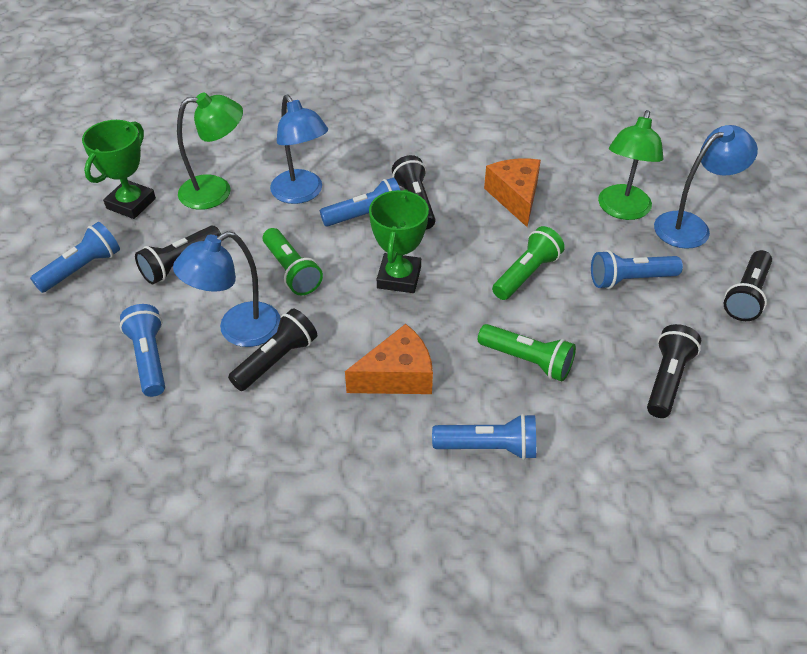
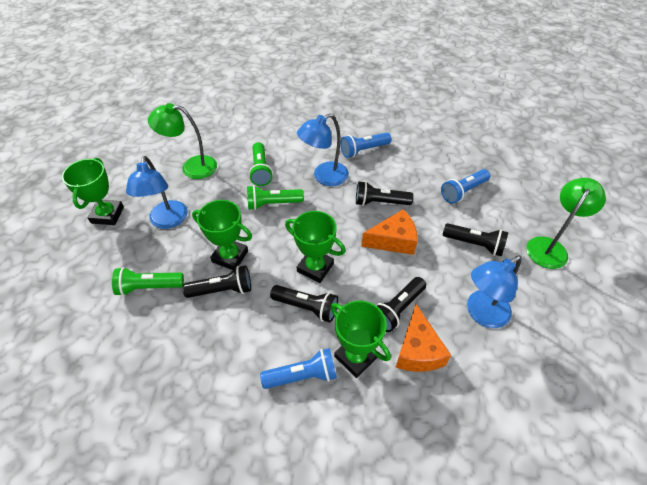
blue flashlight: [30,222,120,293] [120,304,165,397] [320,178,400,227] [432,414,536,460] [591,250,683,289] = 5 -> [260,348,337,389] [340,132,391,158] [441,169,490,204] = 3
green trophy: [82,120,156,219] [369,189,429,293] = 2 -> [62,158,124,225] [192,200,252,270] [285,211,346,283] [331,301,391,378] = 4

